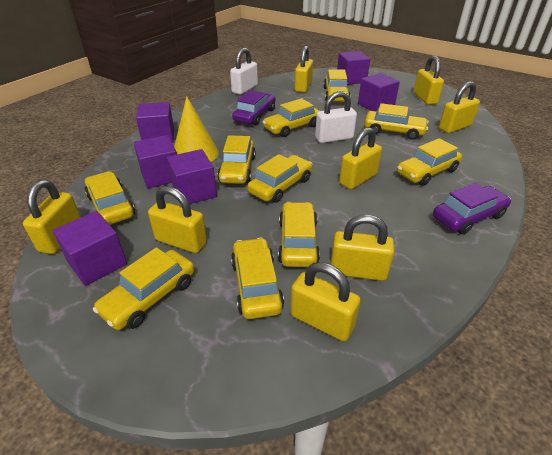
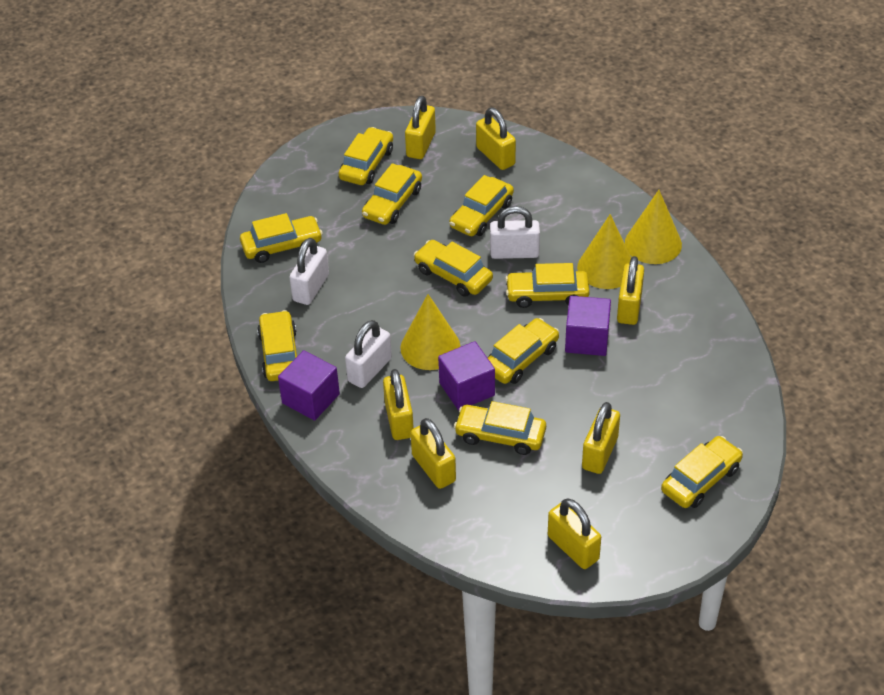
purple car: [232,90,275,125] [433,183,511,234] = 2 -> none = 0
purple cube: [53,211,127,286] [134,135,177,188] [136,102,174,143] [167,149,217,204] [337,51,370,85] [358,73,400,111] = 6 -> [278,350,340,421] [438,341,495,410] [565,296,611,356] = 3
white padlock: [230,48,258,95] [315,91,357,143] = 2 -> [289,238,329,305] [345,320,392,388] [490,206,540,259] = 3
yellow cone: [174,96,219,162] = 1 -> [400,294,460,370] [577,214,631,289] [625,190,682,264] = 3
yellow padlock: [23,180,81,254] [148,186,207,253] [291,262,361,341] [295,46,313,93] [331,215,394,281] [339,127,382,189] [414,56,444,105] [439,81,480,133] = 8 -> [383,369,414,440] [405,96,436,159] [411,418,456,489] [476,108,516,170] [548,498,601,569] [582,402,620,474] [617,256,644,325] = 7

